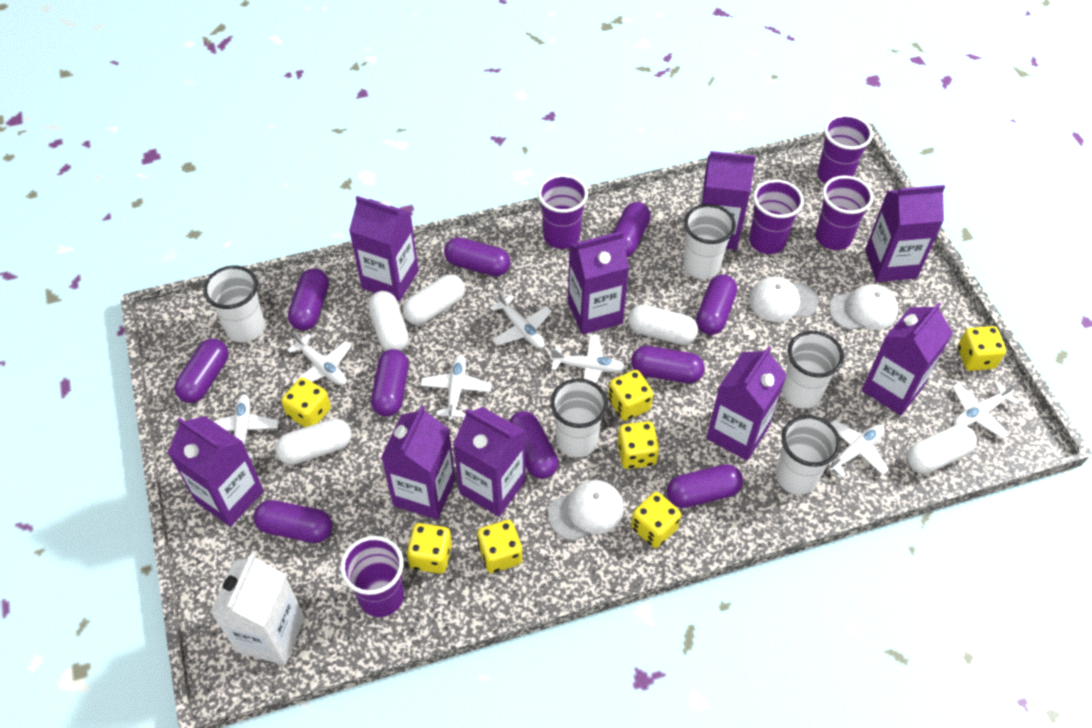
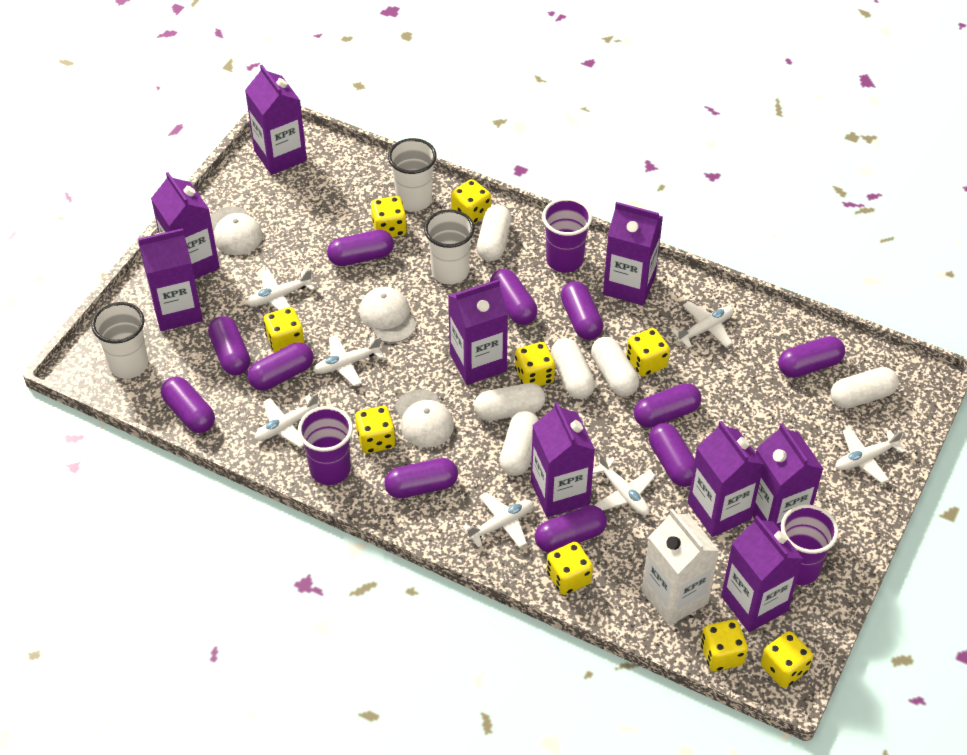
purple capsule: [174,339,228,403] [254,500,333,543] [288,268,329,331] [371,349,409,417] [444,237,510,276] [509,411,558,479] [613,202,651,257] [631,346,704,383] [667,464,743,508] [696,275,737,335] = 10 -> [161,377,215,433] [208,316,250,375] [247,342,313,391] [327,230,394,266] [384,458,458,499] [490,269,538,325] [535,505,607,553] [561,281,603,340] [634,383,701,428] [649,423,695,487] [778,336,845,378] = 11
purple cup: [340,536,404,617] [538,174,588,249] [749,179,804,254] [815,175,874,250] [817,114,873,183] = 5 -> [298,406,353,485] [542,198,592,273] [781,504,839,585] = 3
white capsule: [275,419,352,465] [368,291,409,351] [402,274,465,325] [628,304,698,345] [906,425,977,474] = 5 -> [474,383,546,421] [476,205,511,261] [499,411,539,476] [551,338,595,399] [591,337,639,396] [830,367,899,409] = 6
white cup: [203,266,265,342] [550,378,608,457] [683,204,736,279] [775,415,841,494] [782,331,844,409] = 5 -> [91,302,148,379] [388,138,437,211] [424,209,475,284] = 3
yellow dice: [281,378,331,427] [407,523,452,574] [477,520,523,573] [608,370,653,421] [617,421,660,469] [631,492,681,548] [958,326,1006,371] = 7 -> [263,307,304,353] [355,406,396,454] [371,196,407,237] [451,179,491,224] [515,342,555,386] [547,542,593,595] [626,328,670,377] [701,620,748,672] [761,631,813,688] = 9

